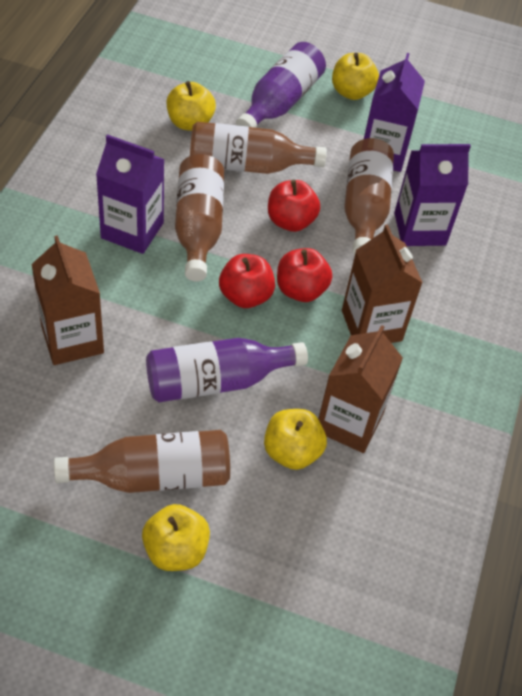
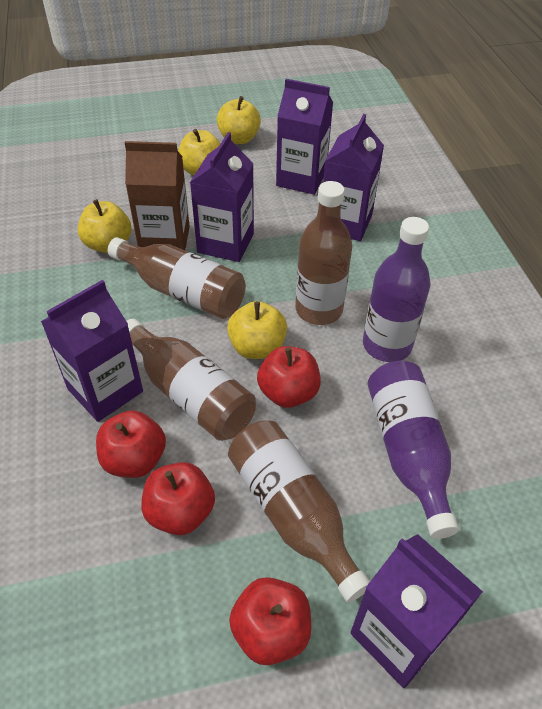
brown carton: [31,235,104,365] [318,325,403,453] [342,224,423,343] = 3 -> [125,141,190,250] = 1
purple carton: [96,134,165,254] [364,53,425,172] [394,144,471,246] = 3 -> [41,280,143,422] [190,132,254,262] [276,79,333,195] [323,114,384,241] [350,534,483,688] = 5
red apple: [219,254,275,308] [268,180,320,232] [277,248,332,302] = 3 -> [96,410,166,478] [141,462,215,535] [229,577,311,665] [257,346,321,408] = 4

